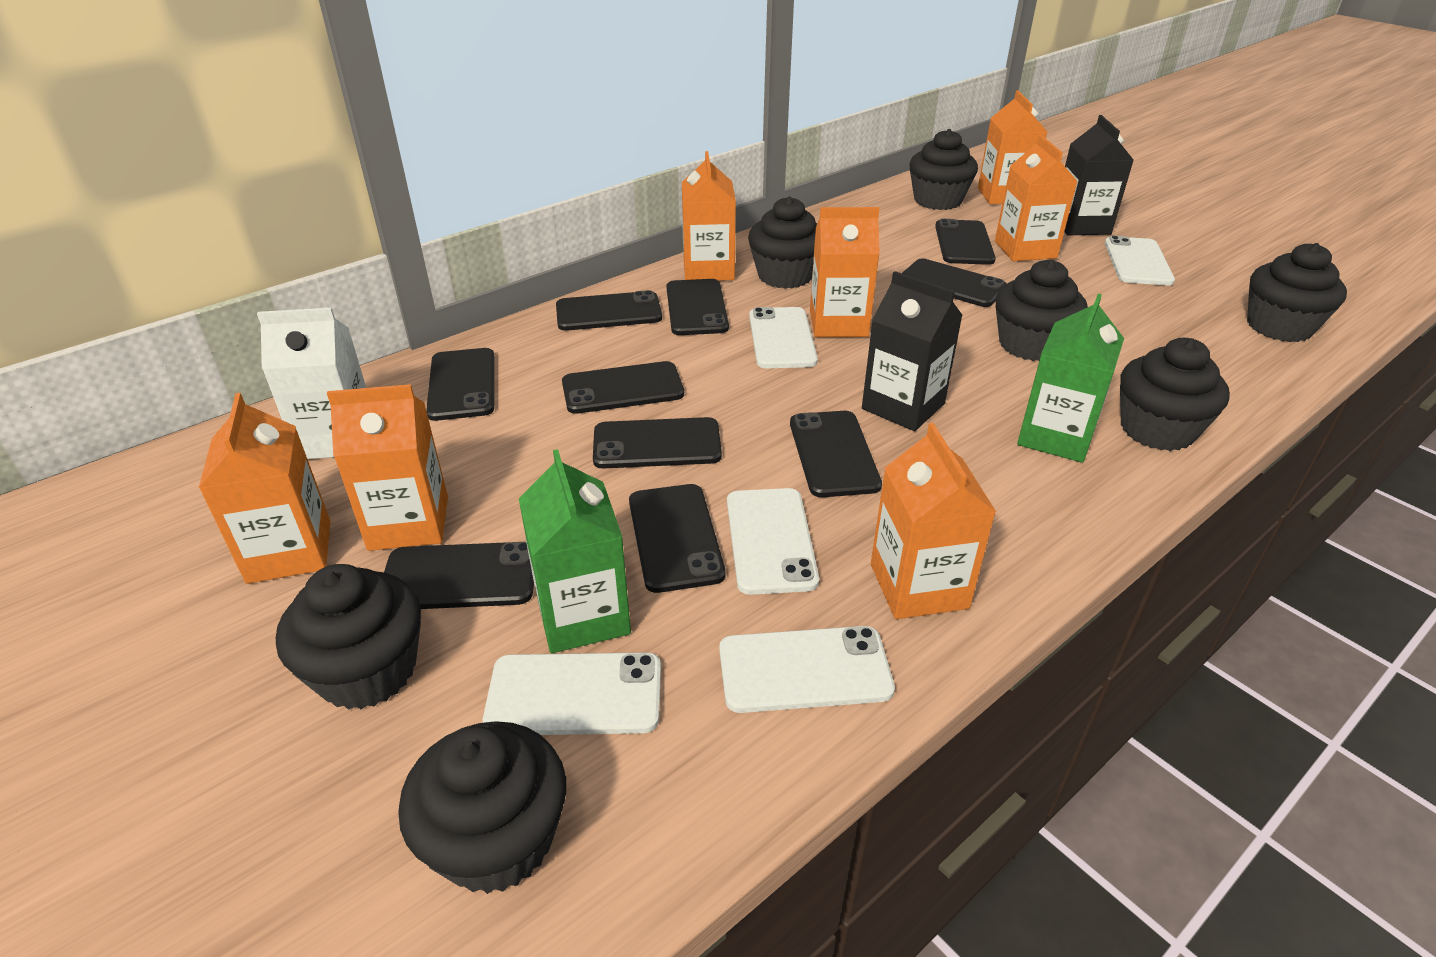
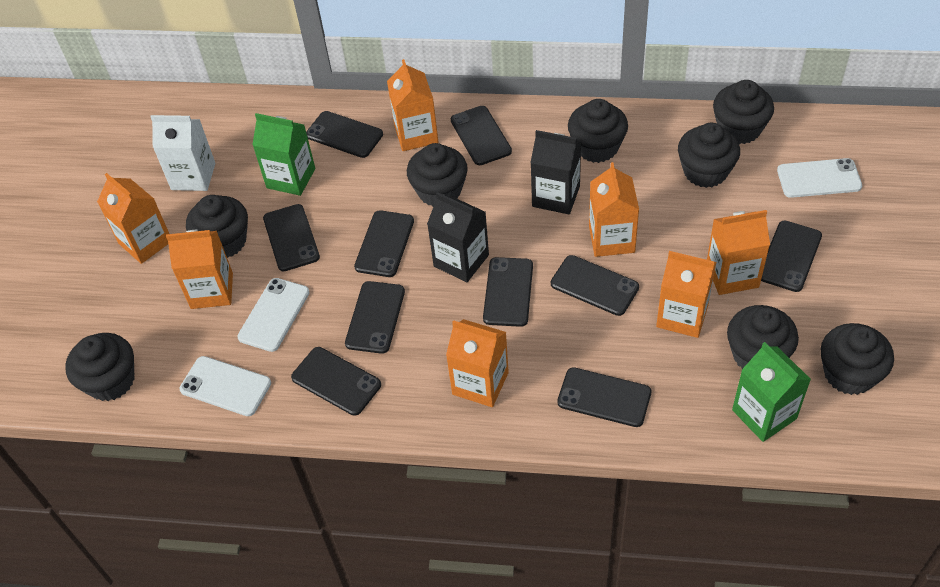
black cupcake: [276,564,421,710] [398,721,566,894] [748,197,817,289] [909,129,978,210] [995,260,1087,361] [1120,338,1230,451] [1247,243,1347,342] = 7 -> [65,333,134,401] [186,195,248,258] [407,143,468,207] [568,99,628,163] [678,123,740,188] [713,80,774,144] [727,305,799,369] [821,323,894,395] = 8
white phone: [483,652,661,735] [719,626,895,713] [727,488,819,595] [749,307,818,368] [1105,236,1175,285] = 5 -> [180,356,271,416] [237,278,310,352] [777,158,862,198] = 3

